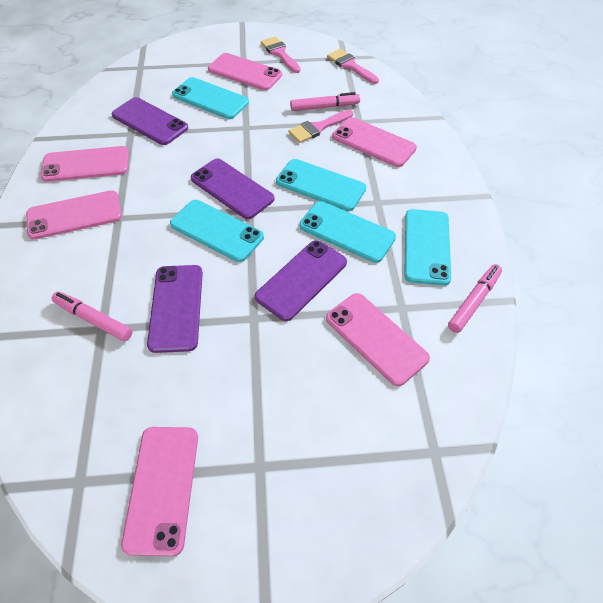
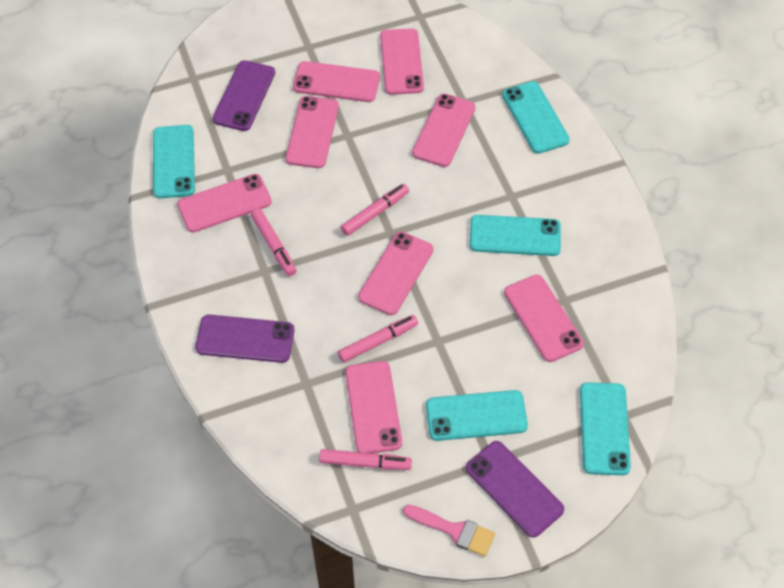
pink brush: [261,36,301,73] [289,110,353,143] [327,49,379,84] = 3 -> [403,505,495,557] = 1
pink marker: [52,291,132,341] [290,92,360,111] [448,264,502,333] = 3 -> [251,209,296,276] [319,449,412,470] [338,315,418,362] [341,184,409,236] = 4
pink phone: [26,190,122,240] [40,146,129,182] [121,427,198,557] [208,53,282,91] [326,293,430,386] [332,117,417,167] = 6 -> [177,174,272,232] [285,96,339,168] [293,61,380,102] [345,361,402,453] [358,231,433,315] [380,28,424,95] [412,94,476,167] [504,275,584,362] = 8
purple phone: [111,97,188,145] [147,265,203,353] [191,159,275,219] [255,240,347,321] = 4 -> [195,314,295,363] [213,60,275,131] [466,441,564,538] = 3

